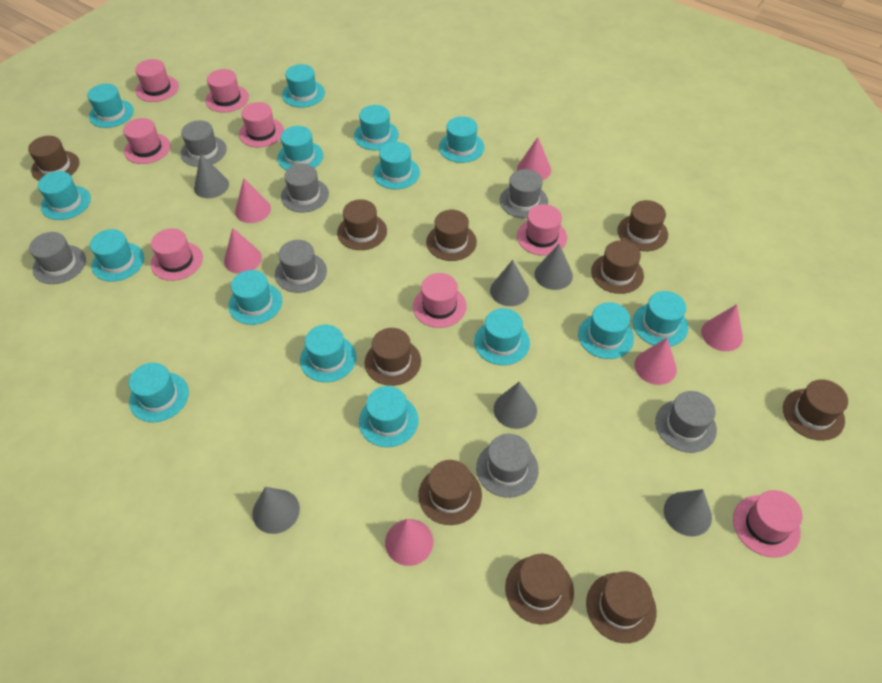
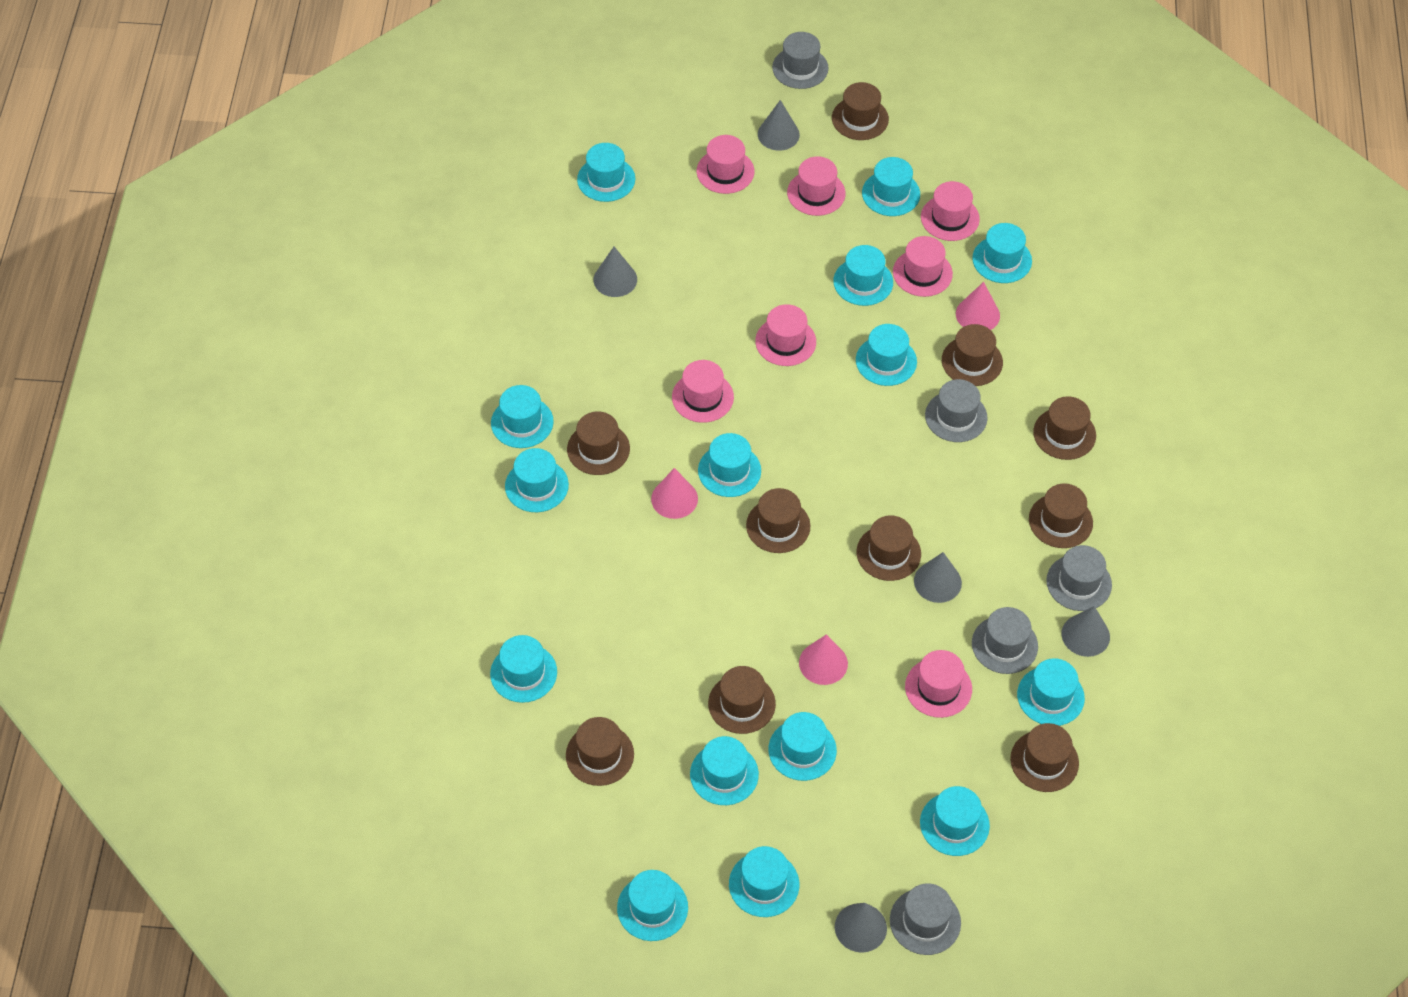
grey cone: [194,154,229,198] [252,487,300,534] [490,260,529,306] [494,382,537,429] [534,244,573,290] [664,489,712,536] = 6 -> [593,247,637,297] [758,100,800,150] [835,903,887,953] [914,552,962,603] [1061,606,1110,657] = 5
grey hat: [29,232,86,284] [180,120,227,167] [275,240,327,293] [281,164,329,213] [476,434,539,498] [500,169,548,219] [655,391,717,453] = 7 -> [772,32,829,89] [890,883,961,955] [925,379,988,442] [972,607,1038,674] [1046,545,1112,611] = 5
pink cone: [224,228,262,274] [235,178,271,223] [385,519,433,566] [517,137,551,180] [634,338,677,385] [701,304,743,351] = 6 -> [651,468,698,519] [799,634,848,685] [956,282,1000,330] = 3
pink hat: [123,118,170,164] [135,59,179,102] [151,228,203,281] [205,69,249,113] [239,102,284,147] [413,273,467,328] [517,204,567,256] [733,490,802,558] = 8 -> [672,360,734,423] [697,135,754,194] [755,304,816,366] [787,156,846,216] [893,236,953,297] [905,650,972,718] [921,181,980,241] = 7

